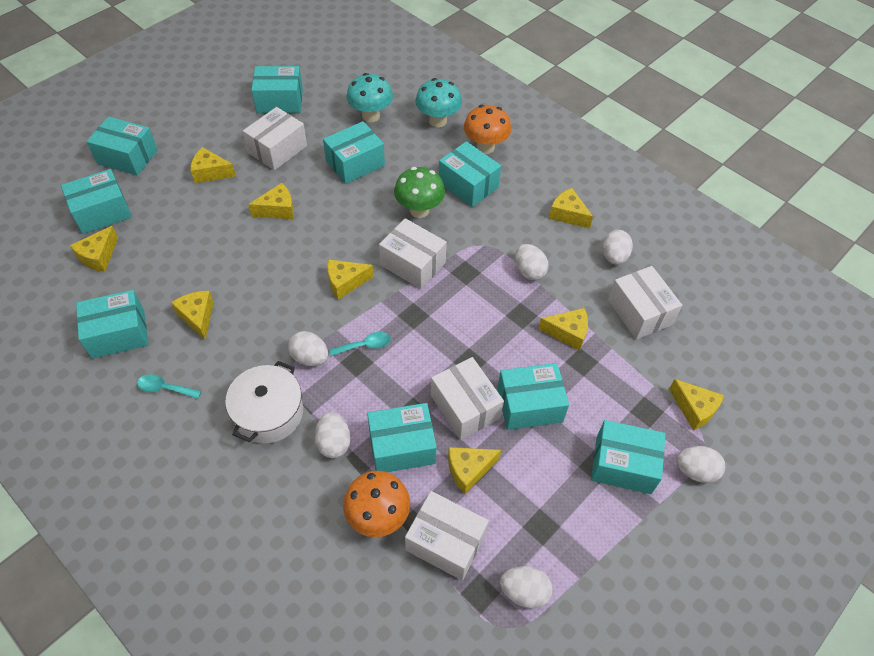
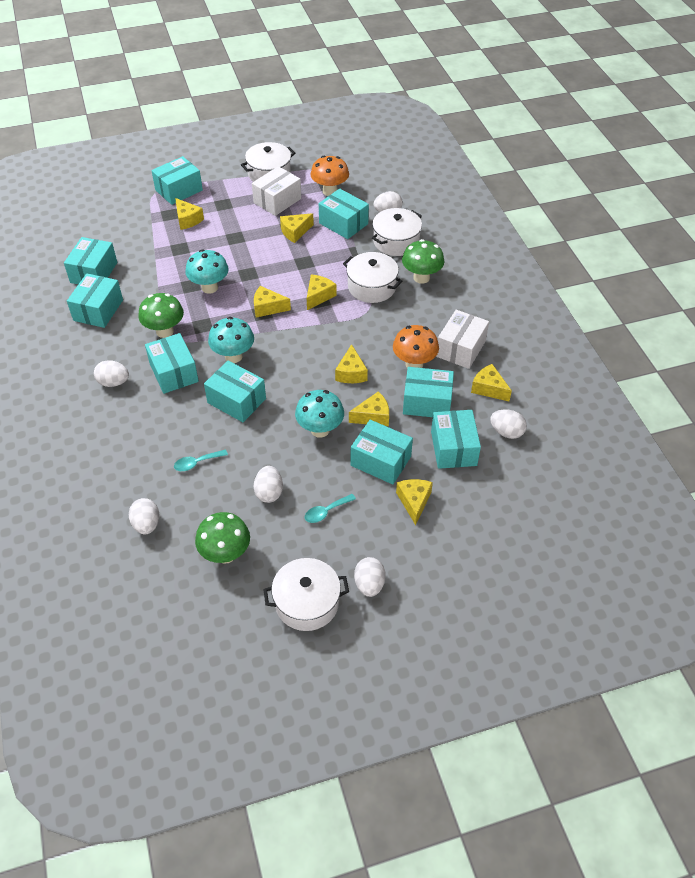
green mushroom: [394,167,445,218] = 1 -> [139,293,184,338] [195,512,250,564] [402,239,444,284] = 3
turquoise mushroom: [347,73,393,122] [415,78,462,127] = 2 -> [186,249,229,294] [208,317,254,363] [295,390,344,438] = 3
white box: [243,107,307,171] [379,218,447,289] [405,491,489,580] [431,357,504,440] [608,266,682,339] = 5 -> [252,166,301,216] [436,310,489,369] = 2
white pot: [225,361,303,443] = 1 -> [241,142,295,182] [263,558,349,631] [343,252,403,303] [372,208,422,256] = 4
yellow cheese: [70,226,118,272] [171,291,214,340] [191,147,236,183] [248,183,294,219] [327,259,374,300] [448,447,501,494] [538,308,588,351] [549,188,593,229] [669,379,724,431] = 9 -> [175,198,204,230] [254,286,291,318] [280,213,314,243] [307,274,337,310] [335,344,368,383] [349,391,389,426] [396,479,433,525] [471,364,512,401] = 8

